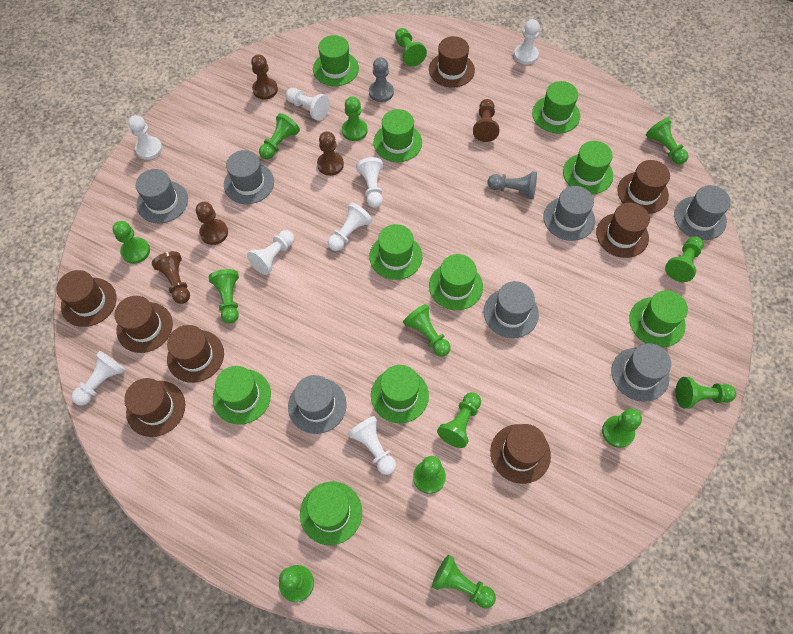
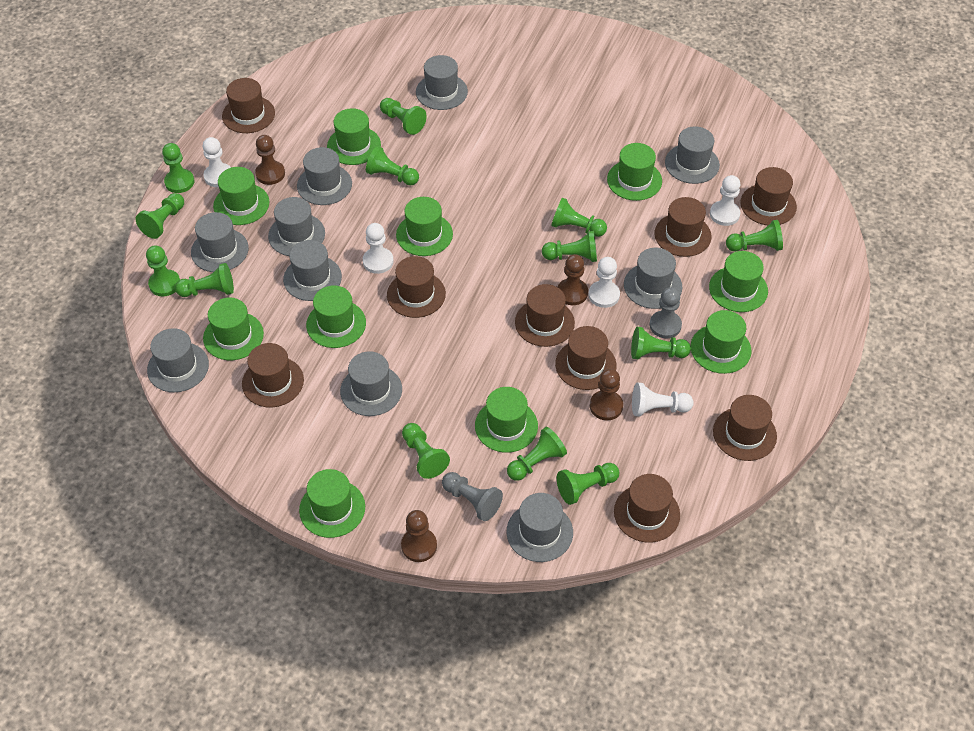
brown hat: [56,270,117,327] [114,296,173,353] [124,378,185,437] [167,325,224,383] [429,36,475,88] [490,424,551,484] [596,203,650,258] [617,160,670,214] = 8 -> [222,78,275,133] [242,343,304,407] [387,256,446,318] [515,284,575,347] [555,326,616,390] [614,474,680,543] [654,197,711,257] [713,395,777,461] [740,167,797,225] = 9
brown pawn: [152,251,190,304] [196,202,228,245] [251,54,278,99] [317,131,344,176] [473,99,499,142] = 5 -> [255,135,285,185] [401,510,437,562] [558,254,588,305] [590,369,623,420] = 4
green pawn: [112,221,150,264] [209,269,239,324] [259,113,300,160] [279,565,314,602] [342,96,368,141] [395,28,427,67] [403,304,450,357] [413,456,446,494] [432,555,496,609] [437,392,481,448] [602,409,642,448] [646,118,688,165] [665,236,704,282] [676,377,736,409] = 14 -> [136,193,184,239] [146,245,180,296] [162,143,194,193] [175,263,234,297] [366,146,419,185] [380,98,427,135] [402,423,450,479] [507,427,567,481] [542,231,597,262] [551,198,607,237] [557,463,619,505] [631,327,691,359] [726,220,783,252] = 13
grey hat: [136,169,188,223] [224,150,274,204] [288,375,347,434] [484,281,539,338] [543,186,595,241] [611,343,671,402] [674,185,731,240] = 7 -> [147,328,209,392] [191,212,249,272] [268,197,325,256] [283,240,342,301] [297,147,352,205] [340,351,402,416] [416,55,468,110] [507,493,573,562] [624,248,682,309] [665,126,720,184] = 10
white pawn: [72,351,125,405] [128,115,163,160] [247,230,294,275] [286,88,330,121] [328,203,372,251] [347,416,396,475] [356,157,383,208] [514,19,540,65] = 8 -> [203,137,231,187] [363,223,394,274] [588,257,620,308] [632,383,694,416] [710,175,740,226] = 5

